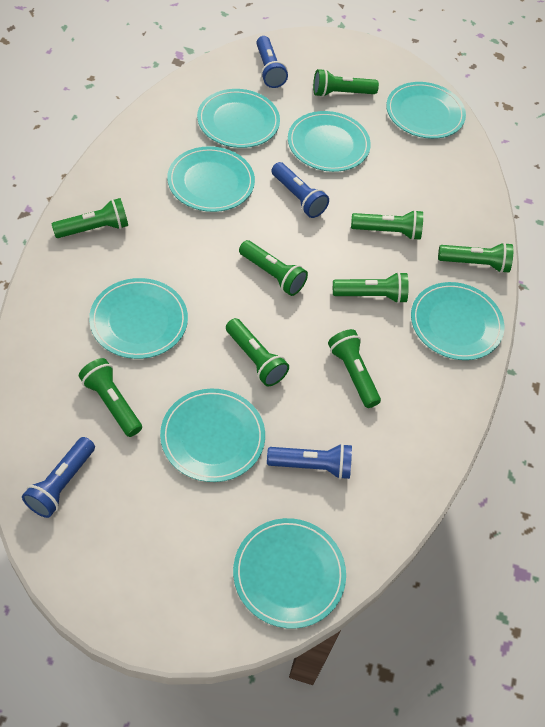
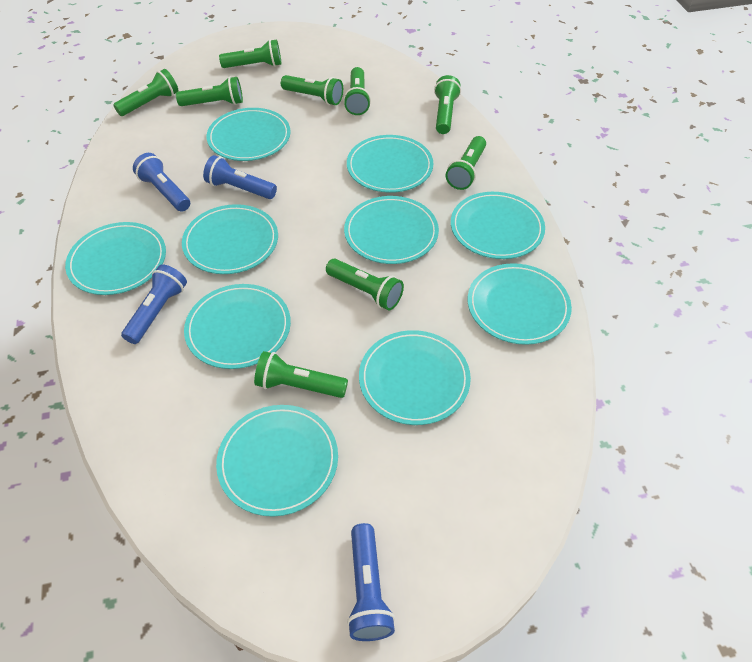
turquoise plate: [89,278,188,359] [160,389,265,482] [167,146,255,212] [197,89,280,148] [233,518,346,628] [288,111,371,172] [386,82,466,139] [411,282,504,360] = 8 -> [65,222,166,295] [182,204,278,274] [184,284,291,369] [207,108,291,161] [216,405,338,517] [344,196,439,264] [347,135,433,193] [359,330,471,425] [451,192,545,259] [468,263,572,345] = 10

